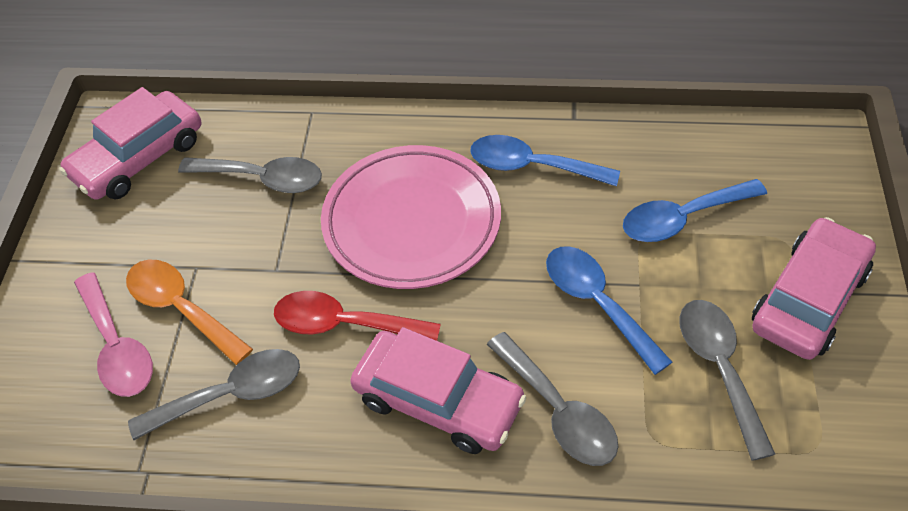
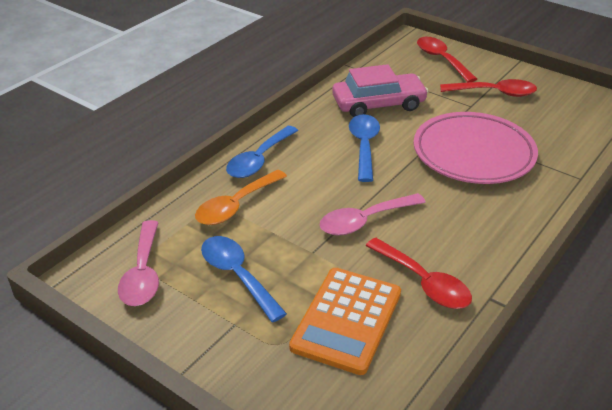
grey spoon: [128,349,300,440] [178,157,322,193] [487,332,618,466] [679,300,775,461] = 4 -> none = 0
orange calculator: none = 0 -> [289,268,401,375] = 1
pink car: [59,87,201,200] [350,327,526,454] [752,217,876,360] = 3 -> [332,64,429,117] = 1
pink spoon: [74,272,153,397] = 1 -> [118,220,159,306] [320,193,426,236] = 2
red spoon: [274,291,441,341] = 1 -> [366,238,472,309] [417,37,477,82] [440,79,537,97] = 3

